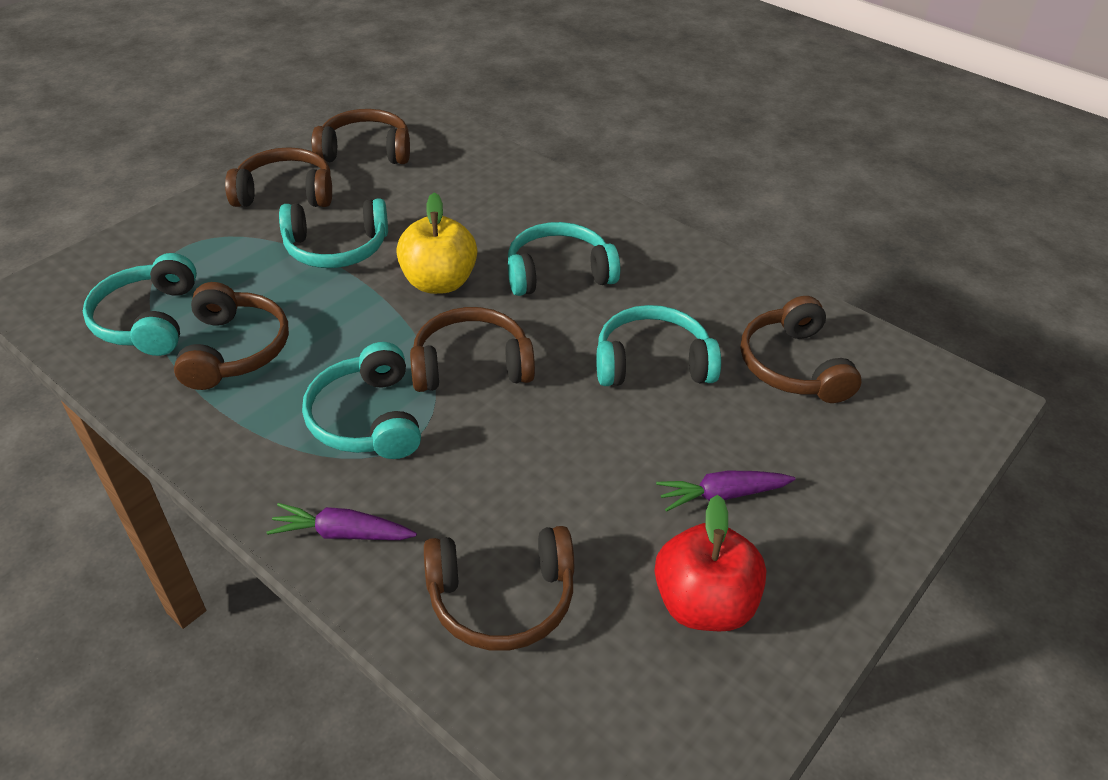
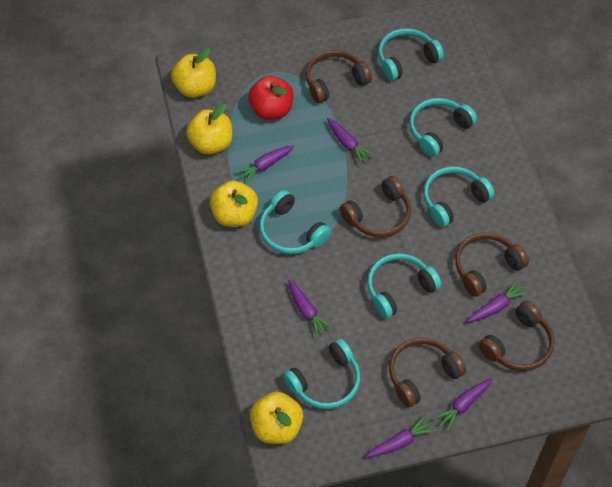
brown headphones: [174,282,289,390] [225,147,332,207] [312,109,410,164] [410,307,535,392] [424,526,574,651] [741,296,861,403] = 6 -> [306,50,372,103] [340,176,411,237] [389,337,466,407] [455,233,529,297] [479,301,554,371] = 5
purple carrot: [267,503,417,540] [656,470,795,512] = 2 -> [235,145,294,184] [288,280,333,338] [327,118,375,165] [365,415,436,458] [433,378,492,432] [467,280,529,322] = 6
turquoise headphones: [83,253,197,356] [279,198,388,268] [302,342,421,459] [508,222,620,296] [596,305,721,386] = 5 -> [259,190,331,254] [283,339,360,409] [367,253,441,319] [378,28,444,81] [409,98,477,157] [424,166,494,227] = 6
yellow apple: [396,192,477,294] = 1 -> [171,48,216,98] [186,103,232,155] [210,180,258,227] [250,392,303,444] = 4

